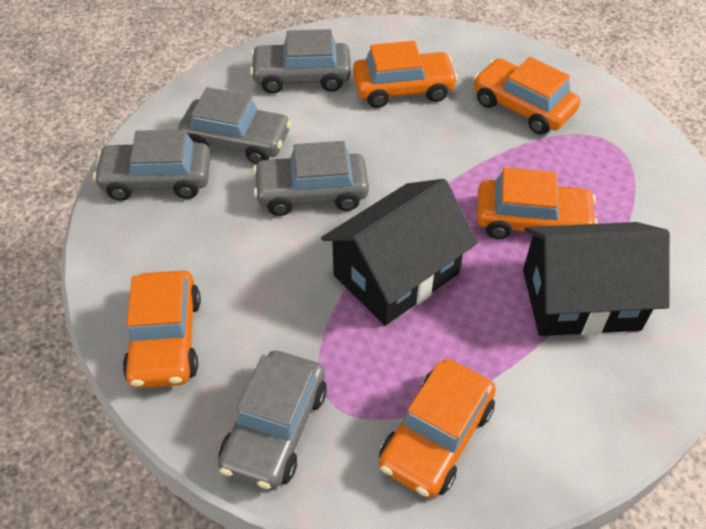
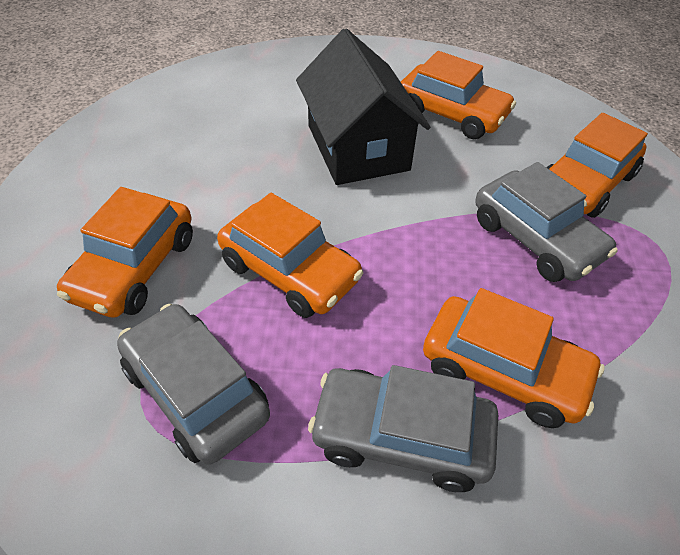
black house: [321,179,477,326] [523,222,670,336] = 2 -> [296,29,430,185] = 1
grey car: [93,129,211,201] [178,87,291,164] [218,351,327,490] [250,29,351,94] [253,141,369,216] = 5 -> [117,304,270,465] [308,365,498,492] [475,162,618,282] = 3

